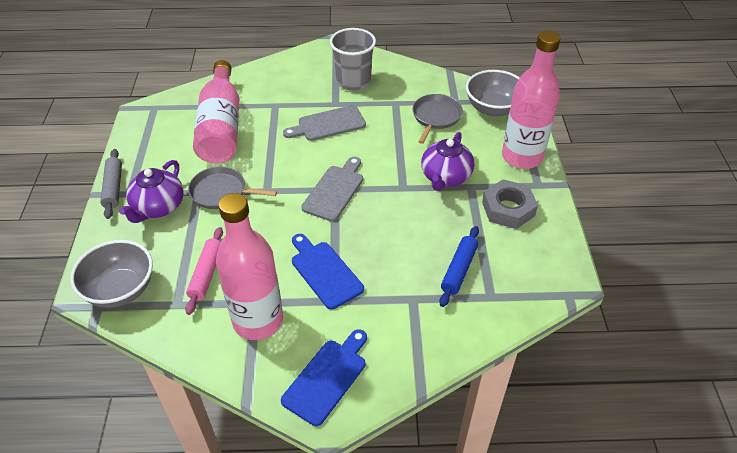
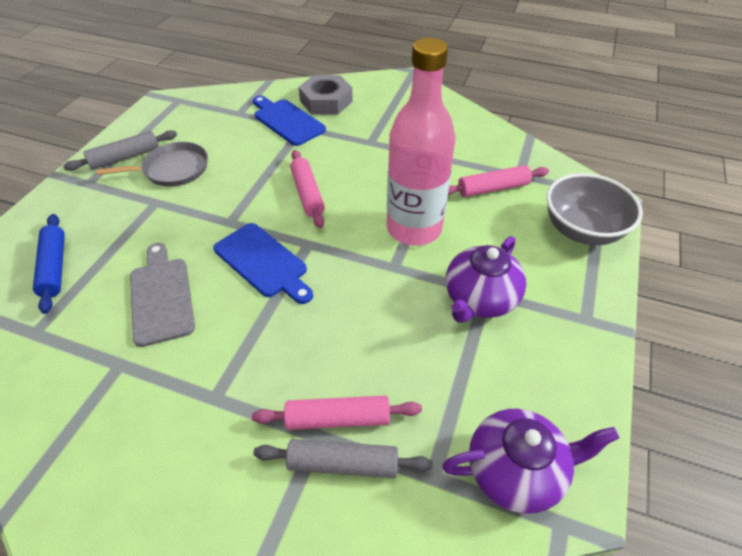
grey bowl: [70,240,153,308] [466,70,520,117] = 2 -> [547,173,643,245] = 1
grey cup: [330,28,376,91] = 1 -> none = 0
grey cutting board: [283,105,366,141] [301,157,363,222] = 2 -> [130,243,195,347] = 1
grey pan: [188,167,277,209] [412,94,463,144] = 2 -> [97,142,208,187] = 1
grey rolling pin: [100,149,122,219] = 1 -> [63,130,177,171] [253,439,433,478] = 2
pink bottle: [193,60,239,163] [216,193,283,340] [502,30,561,169] = 3 -> [387,37,456,245] = 1
pink rolling pin: [185,227,223,315] = 1 -> [252,396,422,430] [290,150,325,228] [448,165,549,197] = 3

